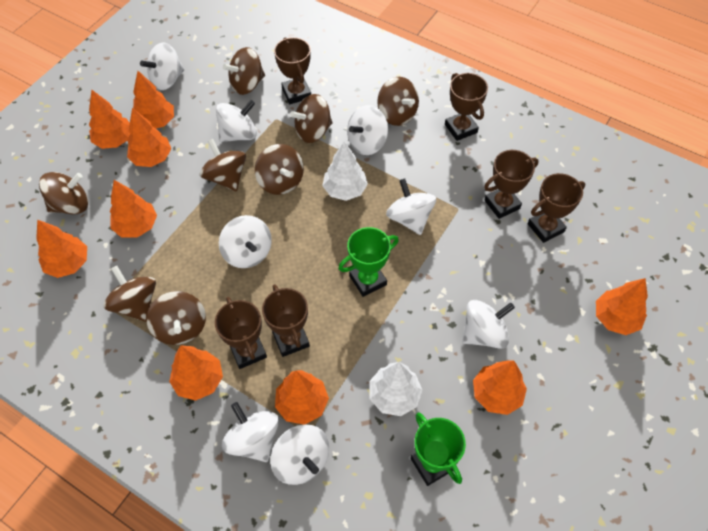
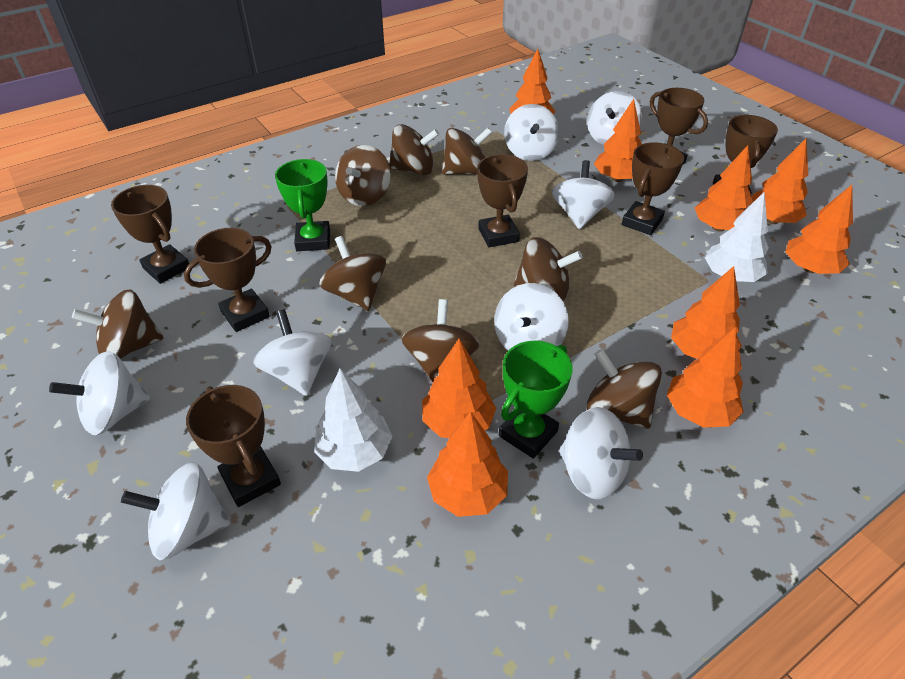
brown trophy: [215,297,267,369] [262,284,310,357] [274,37,311,104] [445,73,488,141] [484,150,539,219] [528,173,585,243] = 6 -> [111,185,189,284] [184,228,272,332] [186,385,281,507] [477,154,528,247] [622,142,684,235] [650,88,708,164] [713,115,778,193] = 7

